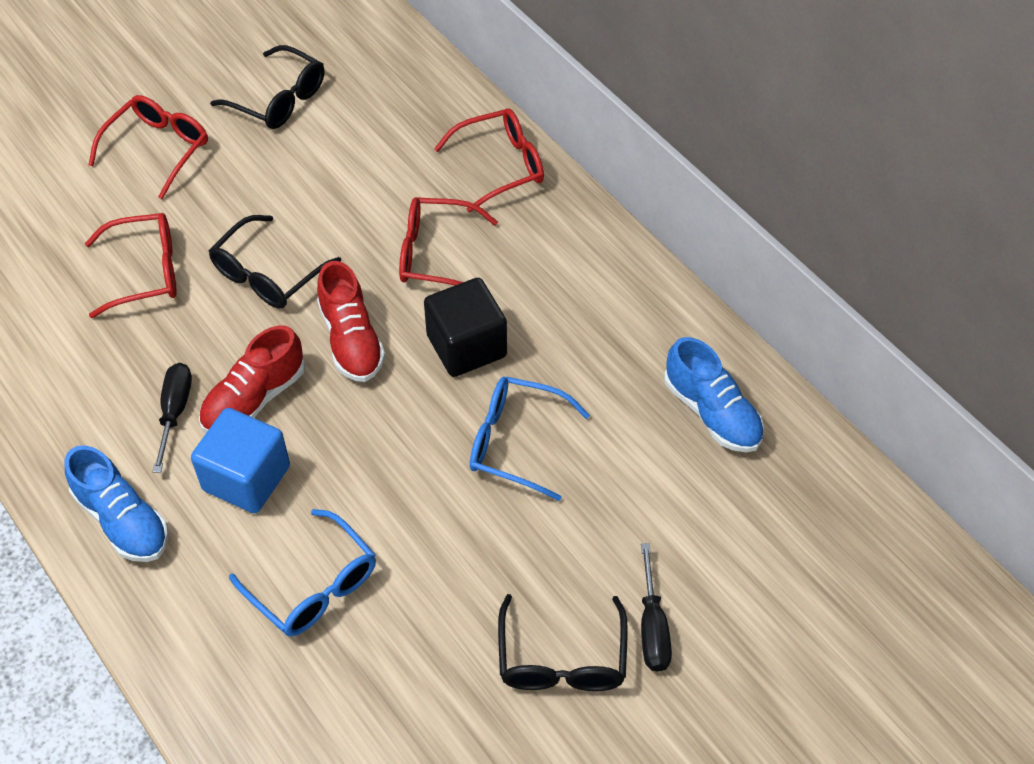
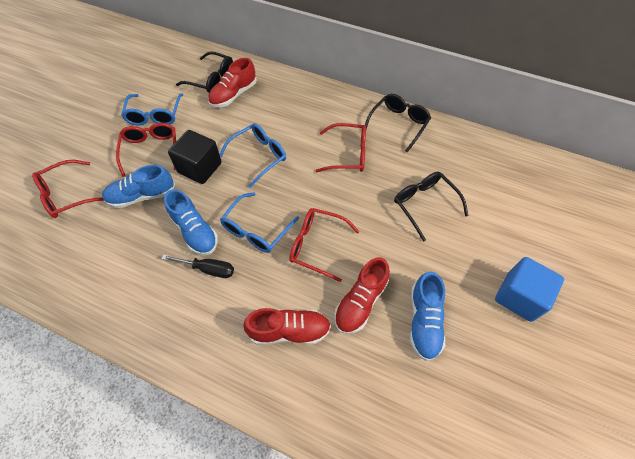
black screwdriver: [153,363,192,473] [641,543,672,672] = 2 -> [162,255,234,278] = 1
blue glasses: [229,509,376,636] [470,377,590,501] = 2 -> [121,93,183,126] [220,123,286,188] [220,193,299,253] = 3
blue shoe: [65,445,169,562] [664,337,764,452] = 2 -> [102,165,175,208] [164,189,218,255] [410,272,445,361] = 3
red shoe: [199,325,306,433] [317,261,385,382] = 2 -> [208,58,257,107] [243,308,331,345] [334,257,390,334] = 3

